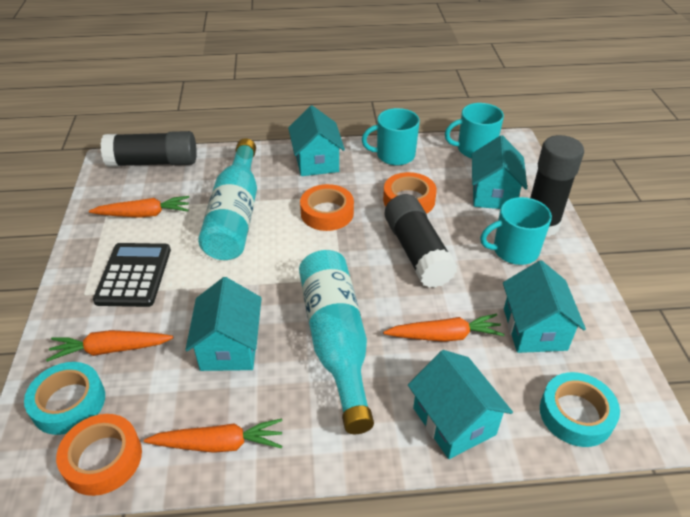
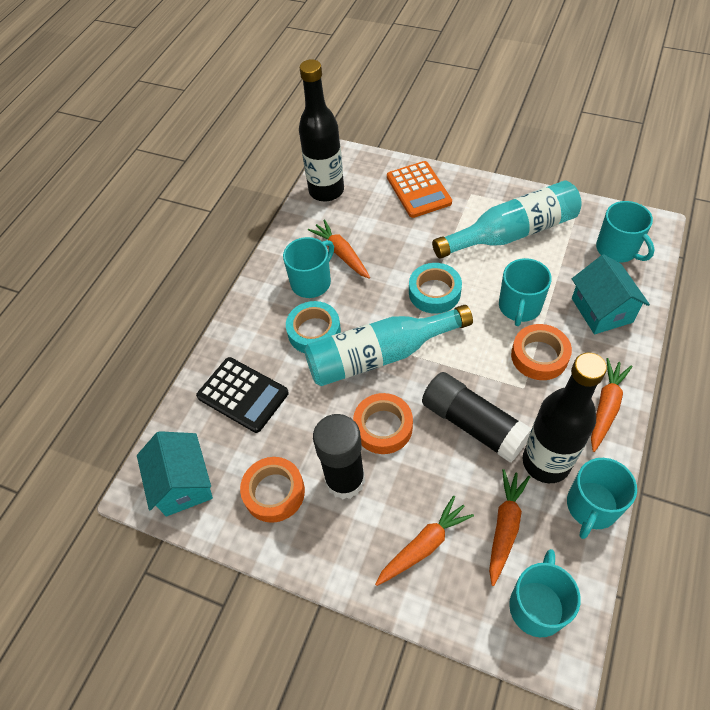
black bottle: none = 0 -> [299,59,344,201] [523,353,607,483] = 2
black glue stick: [100,131,197,167] [385,194,457,288] [530,135,584,237] = 3 -> [313,414,365,499] [422,372,532,462] = 2
orange calculator: none = 0 -> [387,161,452,218] = 1
turquoise house: [185,277,262,371] [288,105,345,176] [408,350,513,459] [472,135,527,209] [503,260,586,353] = 5 -> [137,431,213,516] [572,254,650,334] = 2
turquoise mug: [362,108,420,166] [445,103,504,158] [480,197,552,265] = 3 -> [283,237,334,298] [499,258,552,326] [509,549,581,637] [567,458,637,539] [596,201,655,263] = 5

